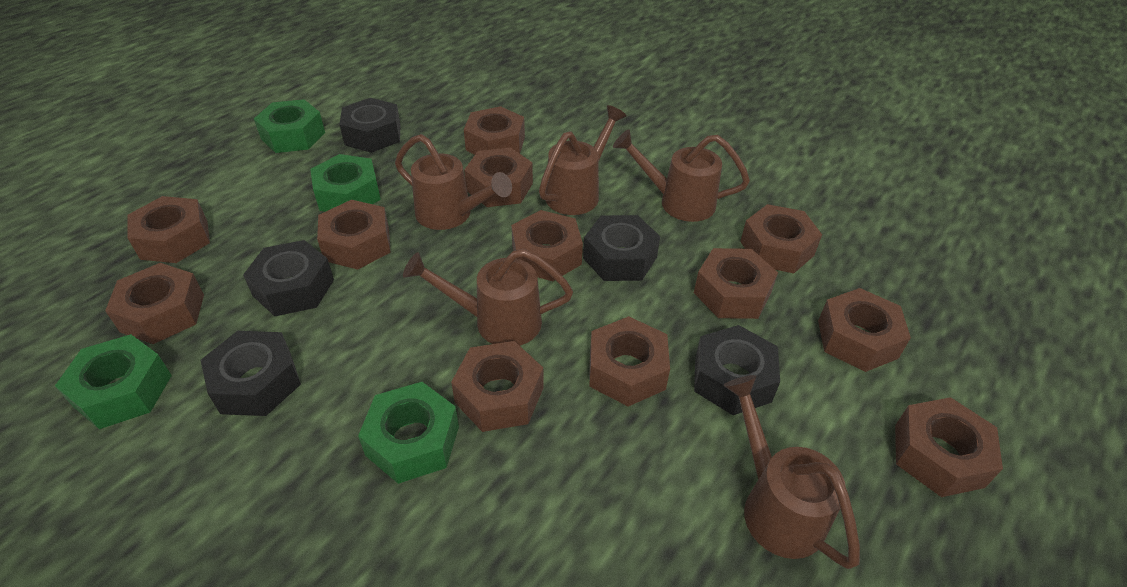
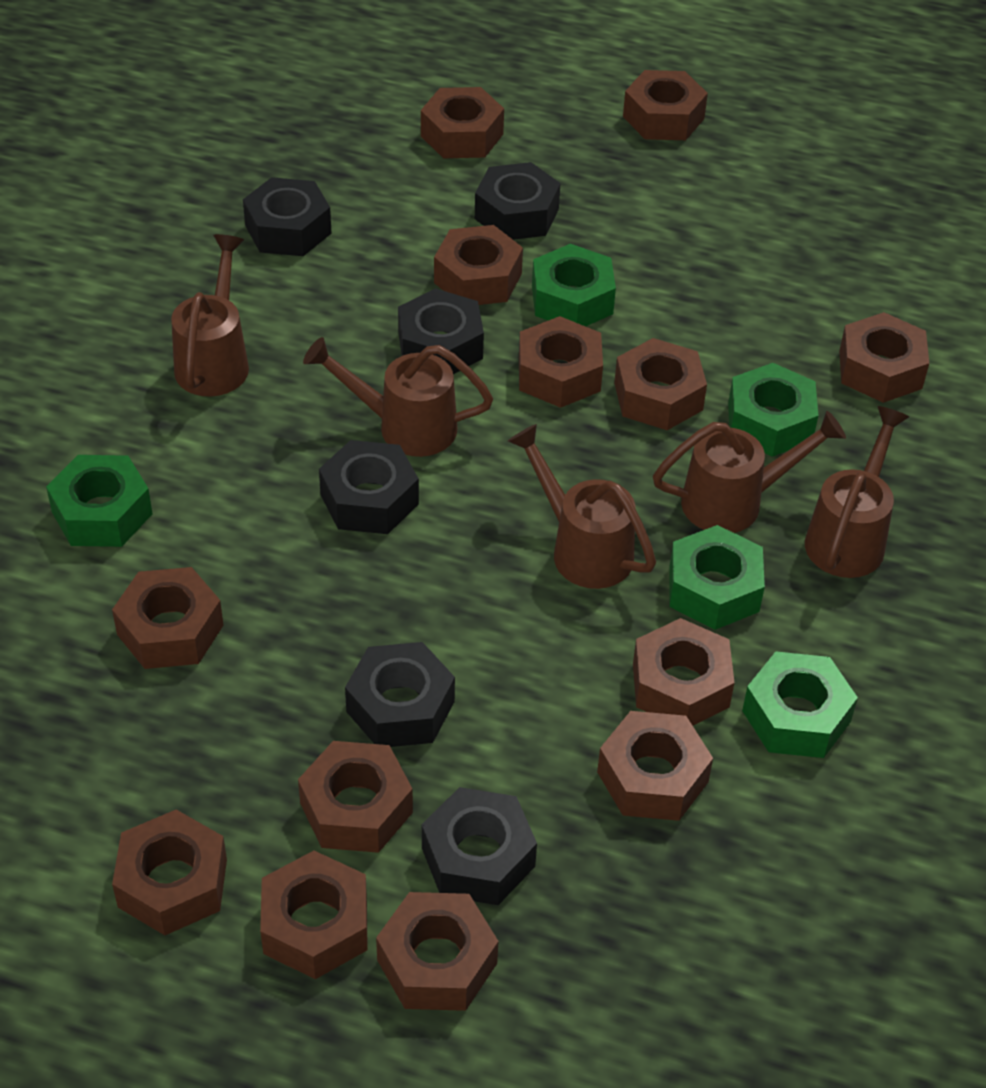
black nut: [201,331,301,416] [243,240,334,316] [339,98,401,153] [583,215,660,281] [694,325,780,415] = 5 -> [243,177,332,256] [319,440,419,534] [345,642,455,747] [398,288,484,374] [422,787,537,905] [475,162,560,240] = 6
brown nut: [105,263,204,344] [127,196,210,263] [317,200,391,270] [451,341,543,432] [464,106,525,155] [464,148,533,207] [511,210,583,281] [589,316,670,406] [694,248,778,319] [740,204,822,273] [818,288,911,372] [895,397,1003,497] = 12 -> [112,567,223,669] [112,810,227,935] [260,851,368,979] [298,741,413,853] [376,892,498,1011] [421,87,504,159] [434,225,523,305] [519,316,603,408] [597,711,713,821] [614,338,707,430] [623,70,708,140] [633,618,735,726] [839,312,929,403] = 13
green nut: [55,334,172,429] [254,99,325,153] [310,154,381,212] [358,382,459,484] = 4 -> [46,455,153,547] [532,244,616,326] [669,525,765,630] [728,363,818,457] [742,652,858,758] = 5

